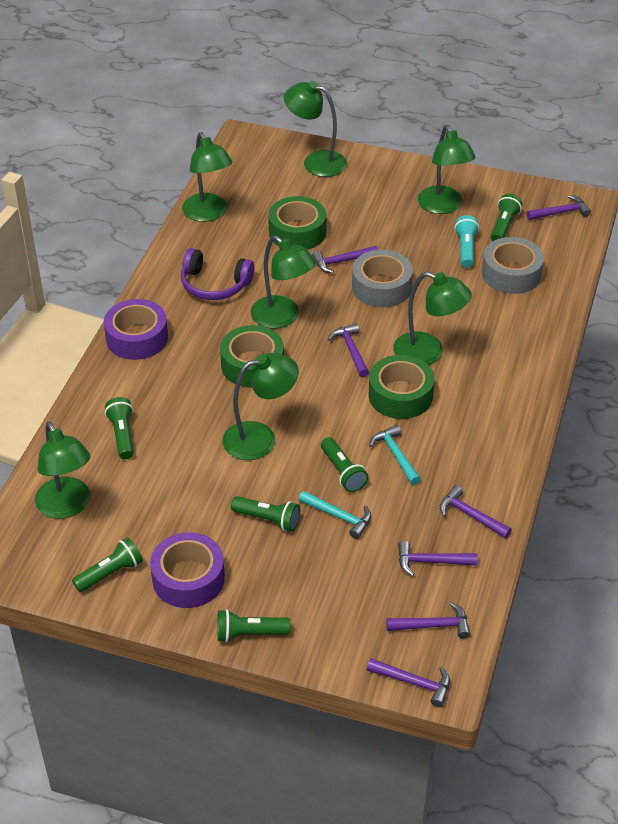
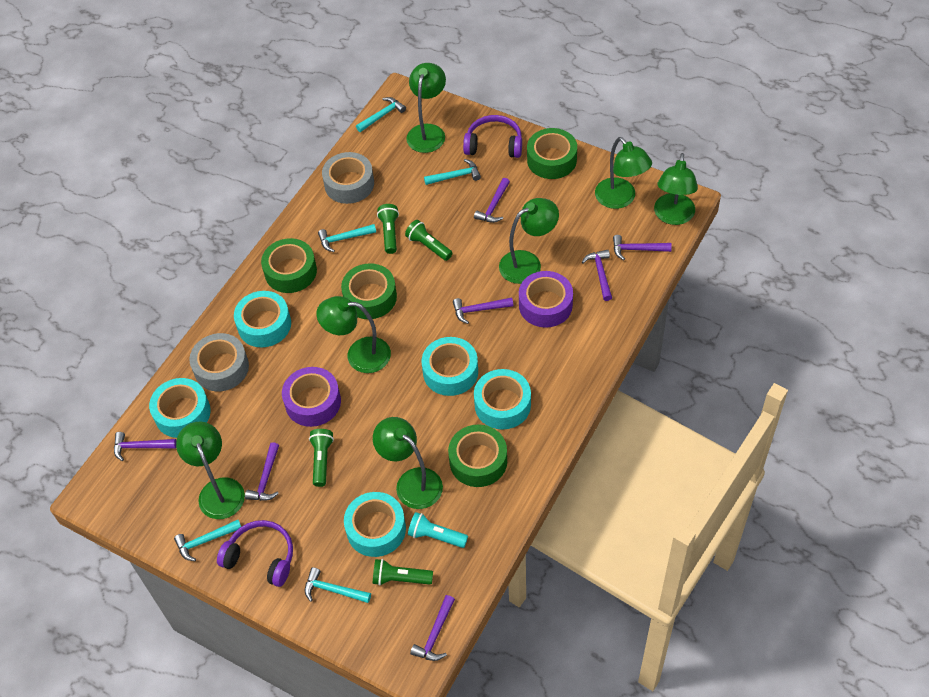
green flashlight: [72,537,143,592] [105,397,134,459] [217,609,291,642] [231,496,300,532] [321,437,368,492] [491,194,522,241] = 6 -> [309,429,334,487] [373,559,433,586] [377,204,399,254] [405,220,452,261] = 4
green tape: [220,325,284,388] [268,196,326,250] [369,355,434,419] = 3 -> [261,238,317,293] [341,263,397,319] [448,425,507,487] [527,128,577,179] = 4
purple headphones: [181,248,254,300] = 1 -> [217,520,293,587] [463,115,522,158] = 2
turquoise hammer: [299,491,371,539] [369,425,421,485] = 2 -> [174,520,241,561] [305,567,371,603] [318,224,376,252] [356,97,406,132] [424,159,481,185] = 5
turquoise tape: none = 0 -> [149,378,211,438] [234,291,291,347] [344,492,406,557] [422,337,478,396] [474,369,531,430] = 5

